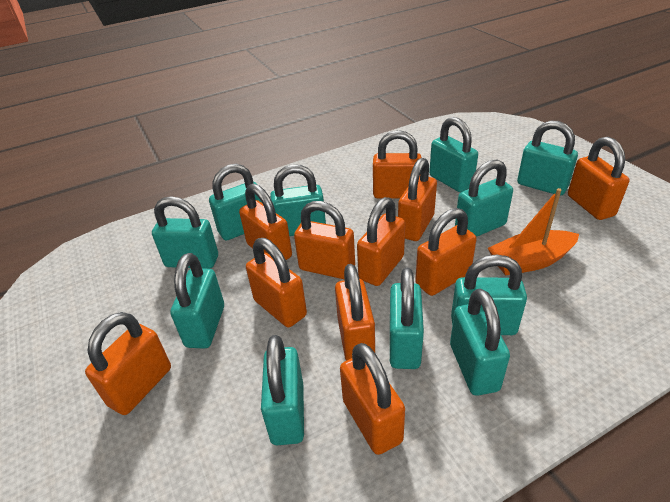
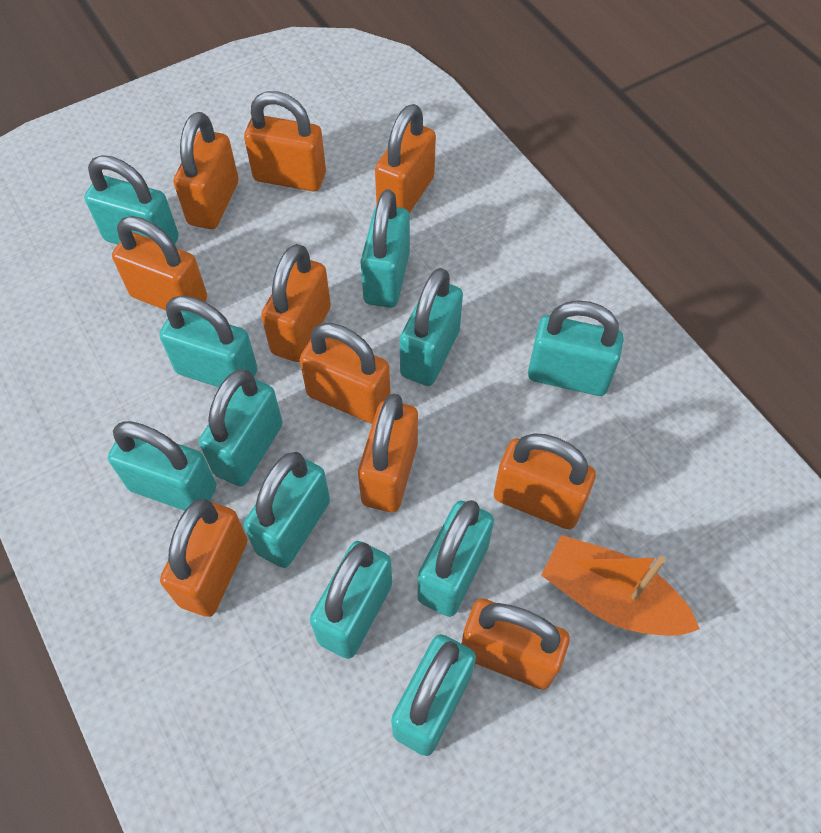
orange padlock: [85,312,171,415] [239,184,292,260] [246,238,307,327] [294,201,355,279] [335,264,375,361] [340,343,405,455] [357,197,405,286] [373,130,422,199] [398,158,437,241] [415,208,476,296] [568,137,629,220] = 11 -> [112,216,207,310] [160,498,248,617] [173,112,239,229] [244,91,326,191] [261,244,331,362] [300,323,390,423] [358,394,418,512] [375,104,436,213] [461,598,570,690] [494,433,596,529] = 10

